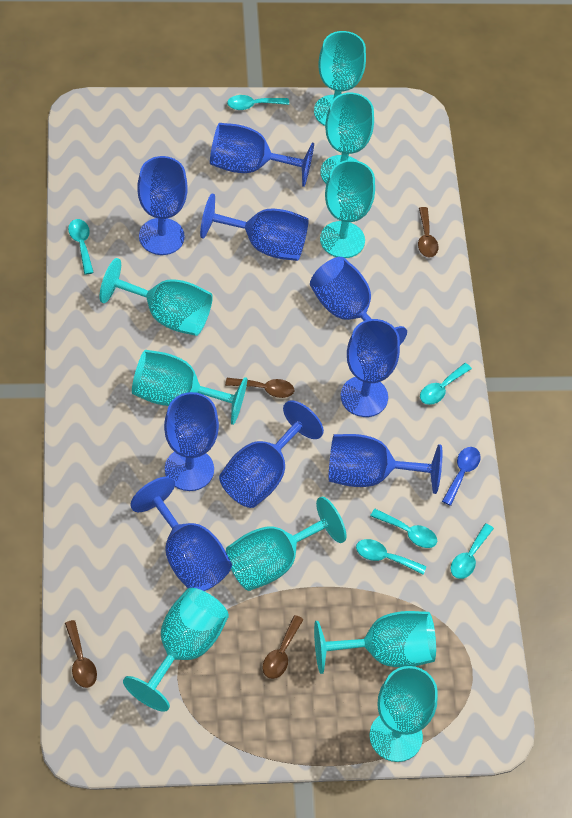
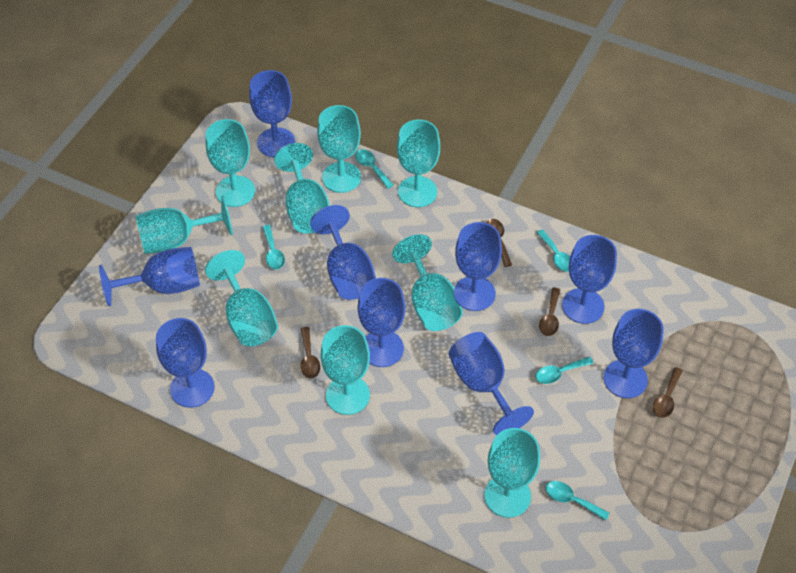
blue spoon: [442,447,481,506] = 1 -> none = 0
turquoise spoon: [68,219,94,275] [227,95,289,110] [356,539,426,575] [370,509,437,548] [420,363,472,405] [451,523,494,579] = 6 -> [263,225,285,269] [355,149,394,189] [535,357,594,384] [537,229,570,272] [546,481,610,521] = 5

